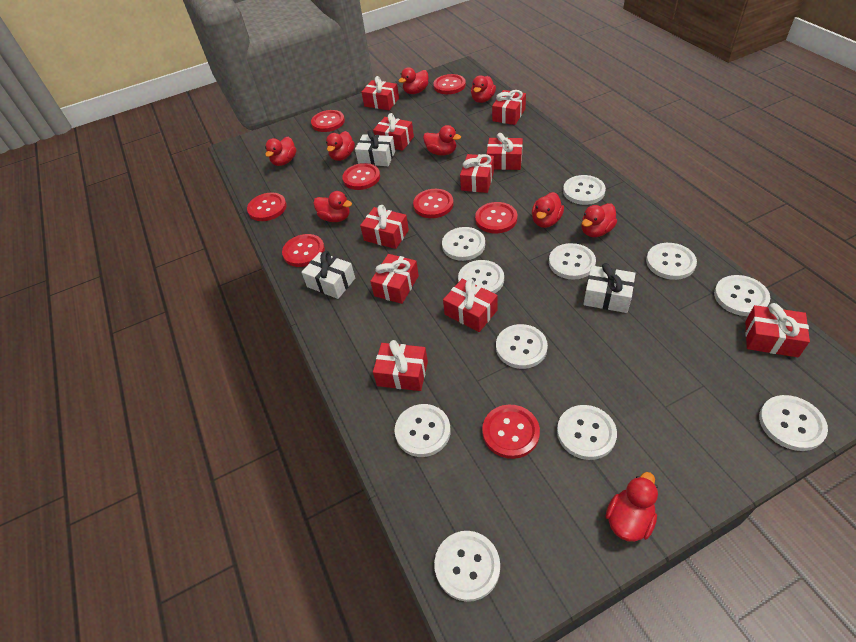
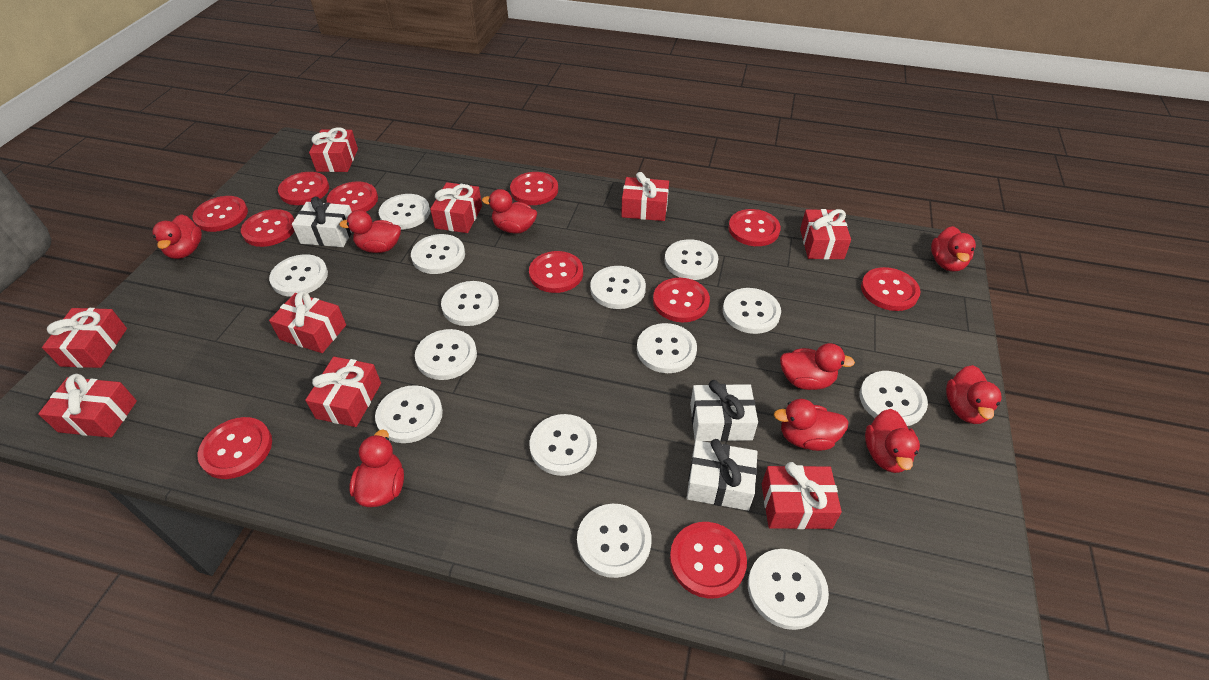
red button: [247,193,287,221] [282,234,325,267] [311,110,345,132] [342,163,380,190] [413,189,453,218] [433,74,466,94] [475,202,517,233] [482,405,540,459] = 8 -> [193,196,248,232] [198,417,272,479] [241,209,294,247] [278,172,329,205] [327,181,378,212] [510,172,558,205] [529,251,583,293] [653,278,710,322] [670,522,747,599] [728,209,781,246] [861,267,920,311] = 11
red gift: [360,205,409,249] [361,76,399,110] [370,254,419,304] [373,113,414,151] [373,340,428,391] [443,279,498,332] [460,154,494,193] [487,133,523,170] [492,90,526,125] [745,303,810,357] = 10 -> [38,374,137,438] [42,308,127,368] [269,291,346,353] [305,357,381,427] [309,127,358,172] [430,182,482,233] [621,172,669,221] [762,462,842,529] [800,209,851,259] = 9
white button: [395,404,451,457] [434,531,500,602] [442,227,485,261] [458,260,504,293] [496,324,548,369] [549,243,596,280] [557,405,617,460] [563,175,606,205] [646,243,697,280] [714,275,770,316] [759,395,828,451] = 11 -> [269,254,328,297] [375,385,443,443] [379,194,430,230] [411,234,465,274] [415,329,477,380] [441,281,499,326] [529,414,597,476] [577,504,652,578] [590,266,646,309] [637,323,697,373] [665,239,718,280] [723,288,781,334] [748,549,829,630] [860,371,928,426] = 14

